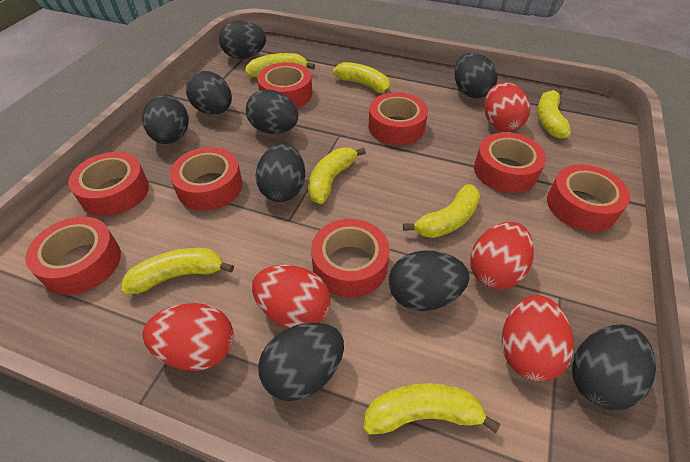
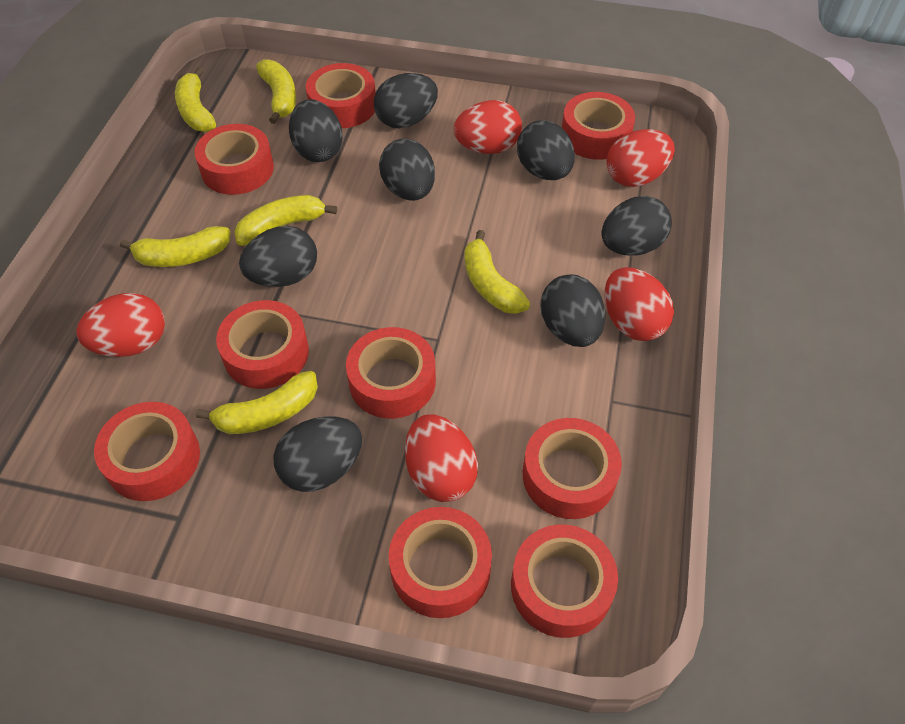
black egg: [142,95,189,144] [186,71,232,115] [219,21,266,59] [246,89,298,134] [256,143,305,202] [258,323,344,401] [389,250,469,311] [454,53,497,99] [572,325,656,410] = 9 -> [239,226,317,287] [274,416,362,492] [289,99,343,162] [374,73,438,128] [379,139,435,201] [517,120,575,180] [540,274,605,347] [601,196,672,256] = 8
red tape: [25,216,121,295] [69,152,149,216] [170,147,243,211] [257,62,312,108] [311,219,390,298] [368,92,428,145] [474,132,546,193] [547,164,630,232] = 8 -> [94,402,200,501] [195,124,274,195] [216,300,309,389] [306,63,376,128] [346,327,436,419] [389,507,492,618] [511,524,618,638] [523,418,622,519] [562,92,635,160] = 9
yellow banana: [121,248,234,295] [245,53,315,77] [308,147,366,204] [333,62,391,93] [363,383,500,434] [403,184,480,238] [537,89,571,139] = 7 -> [120,226,230,267] [175,68,216,132] [196,371,318,434] [234,195,337,246] [256,59,296,124] [464,230,530,314] = 6

